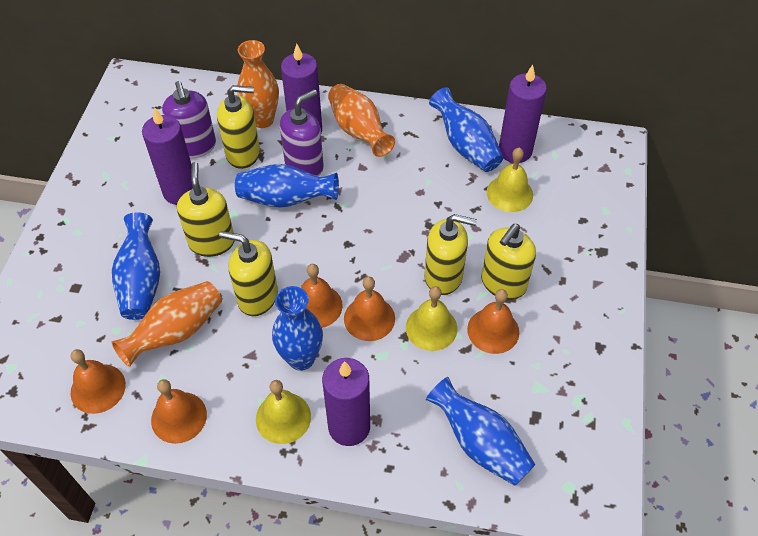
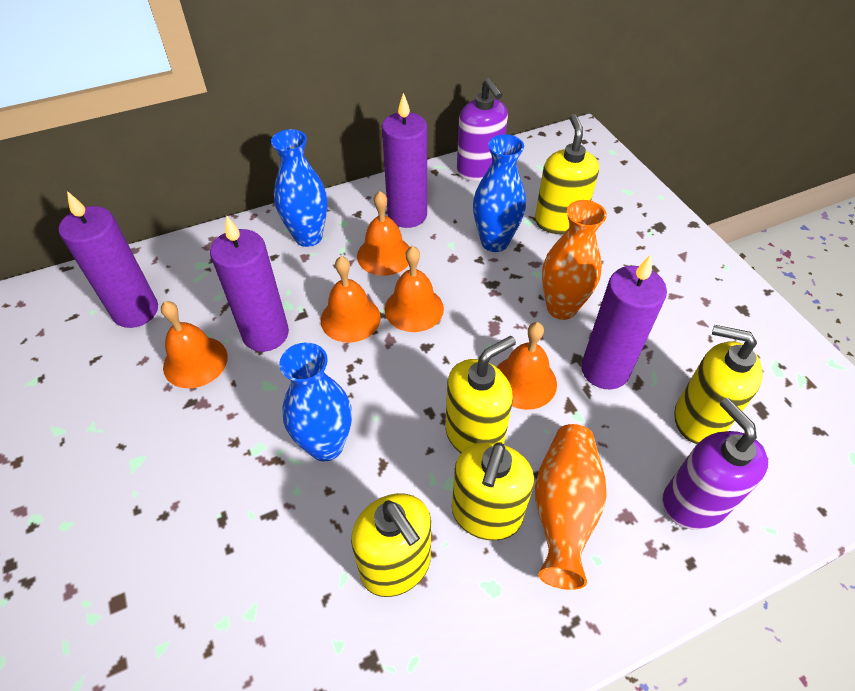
blue vase: [112,212,160,320] [235,164,339,208] [272,286,323,371] [426,377,535,486] [429,87,503,172] = 5 -> [271,129,327,247] [279,342,352,462] [473,134,526,252] = 3
orange vase: [112,281,222,367] [237,40,279,128] [328,84,395,157] = 3 -> [535,424,606,590] [542,200,607,320] = 2
yellow bell: [256,380,311,444] [406,286,457,351] [487,148,533,212] = 3 -> none = 0

